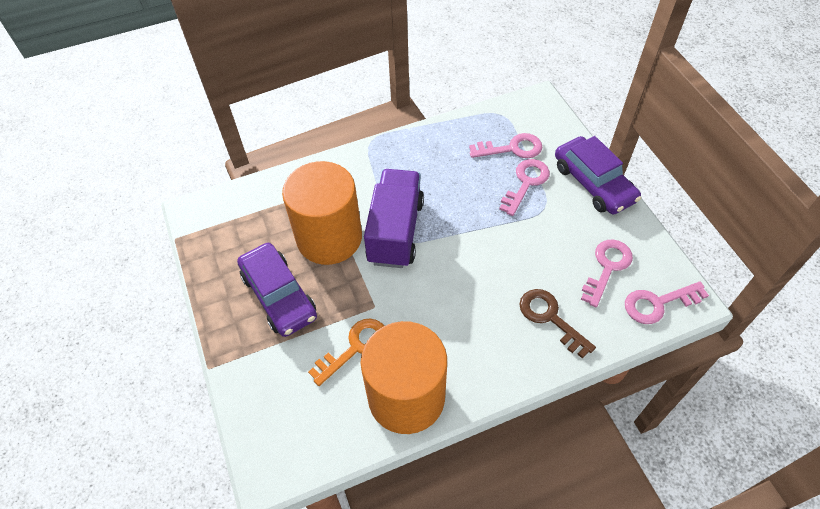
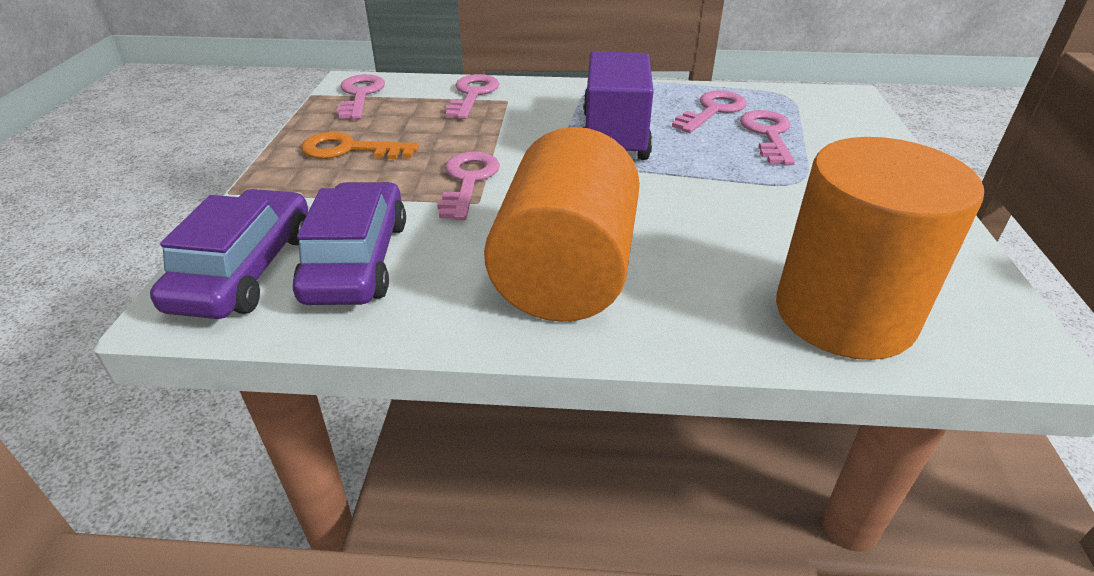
brown key: [519,289,596,359] = 1 -> none = 0
pink key: [469,133,542,158] [499,159,550,216] [581,239,633,307] [625,281,709,324] = 4 -> [337,74,385,119] [437,151,500,220] [445,74,499,119] [672,90,747,133] [740,110,795,165] = 5

